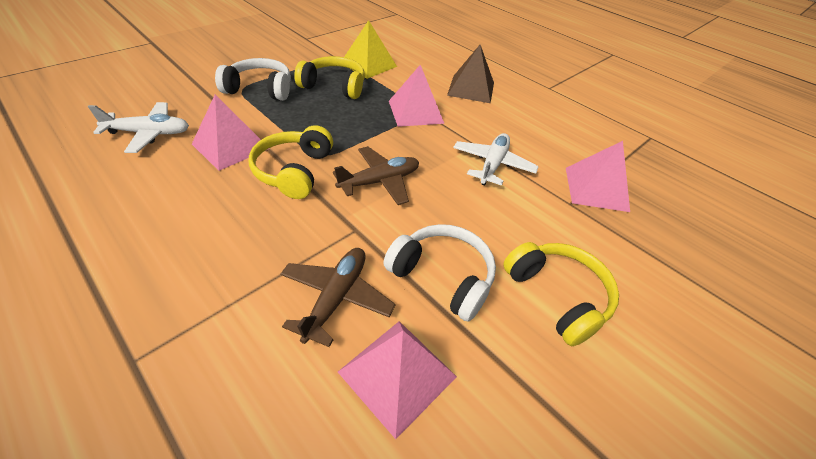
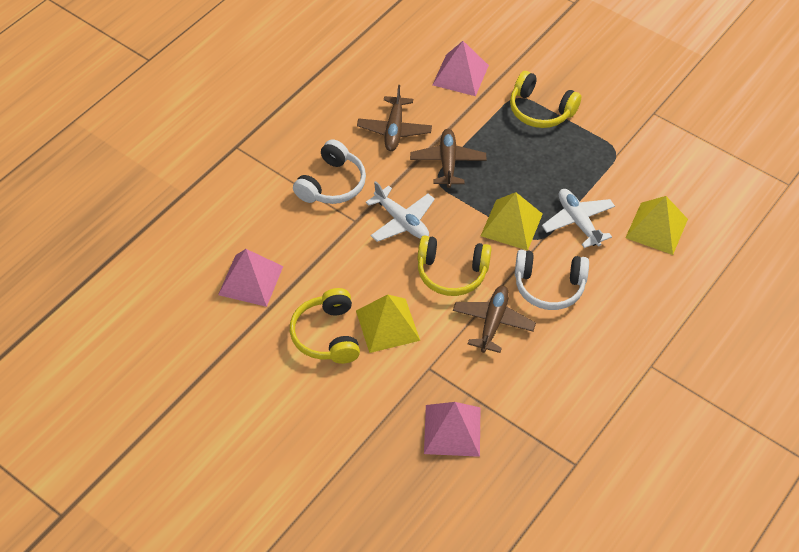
brown plane: [280,248,396,347] [333,146,419,205] = 2 -> [357,85,432,151] [410,129,486,188] [453,285,536,353] = 3
brown pyramid: [447,45,494,103] = 1 -> none = 0
pink pyramid: [192,94,270,171] [338,321,457,439] [389,65,444,127] [566,141,630,212] = 4 -> [218,249,283,307] [424,402,481,457] [433,41,489,96] = 3
yellow pyramid: [344,20,397,79] = 1 -> [356,295,420,353] [481,192,543,251] [625,196,688,255] = 3

